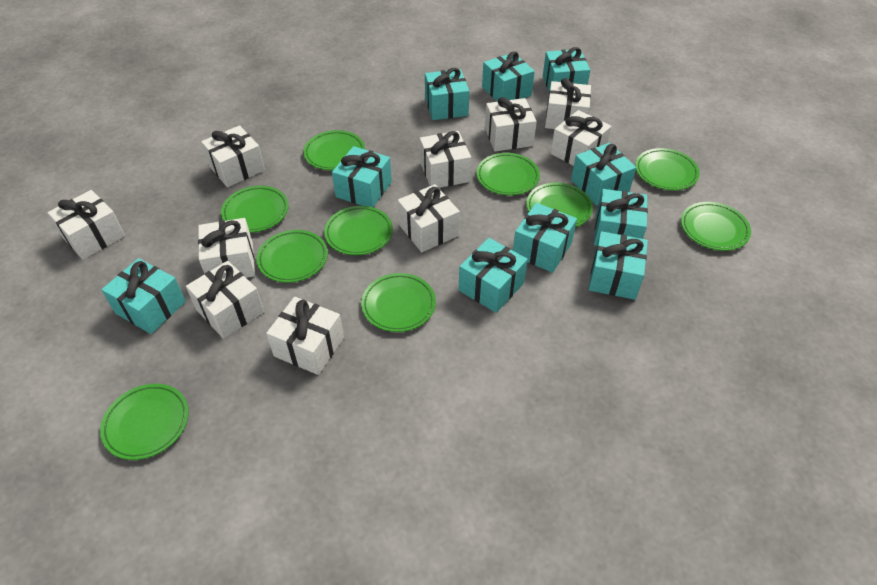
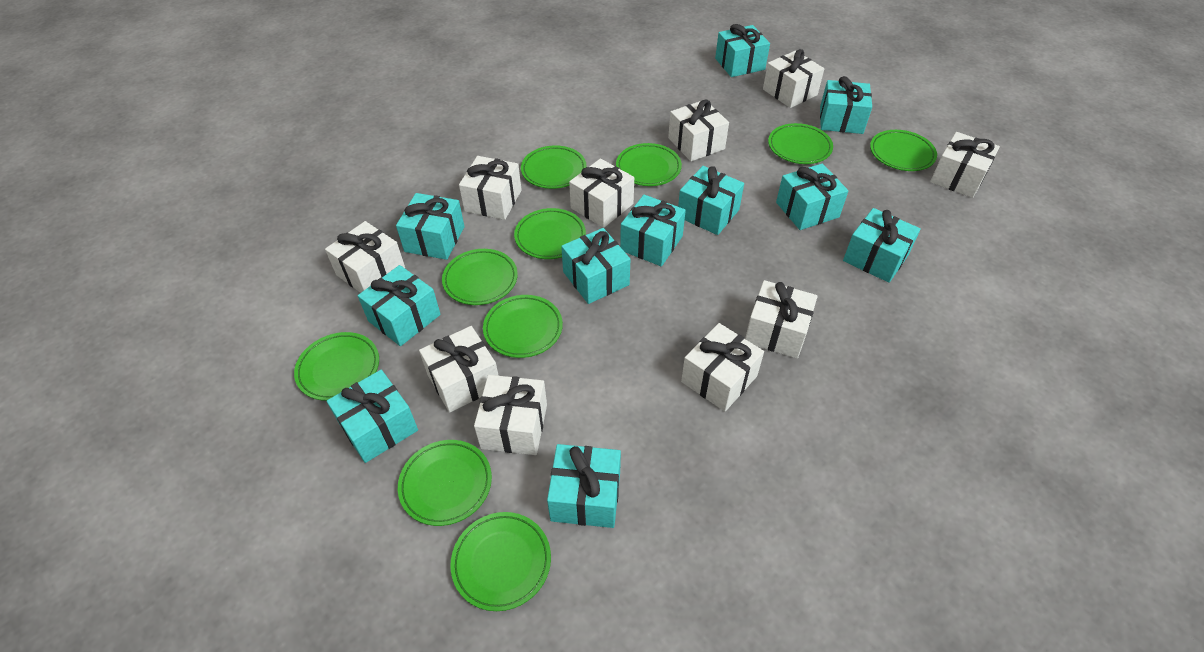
turquoise gift: [101,258,186,334] [332,146,392,207] [425,68,469,120] [459,238,528,313] [482,51,535,102] [513,203,577,273] [543,47,590,92] [571,143,636,206] [589,231,648,300] [594,189,648,246] = 10 -> [327,370,418,463] [358,265,441,346] [396,193,465,260] [547,444,621,528] [561,228,630,304] [620,195,686,266] [678,166,744,235] [715,24,770,77] [776,164,848,230] [820,76,872,134] [843,208,921,283] = 11

